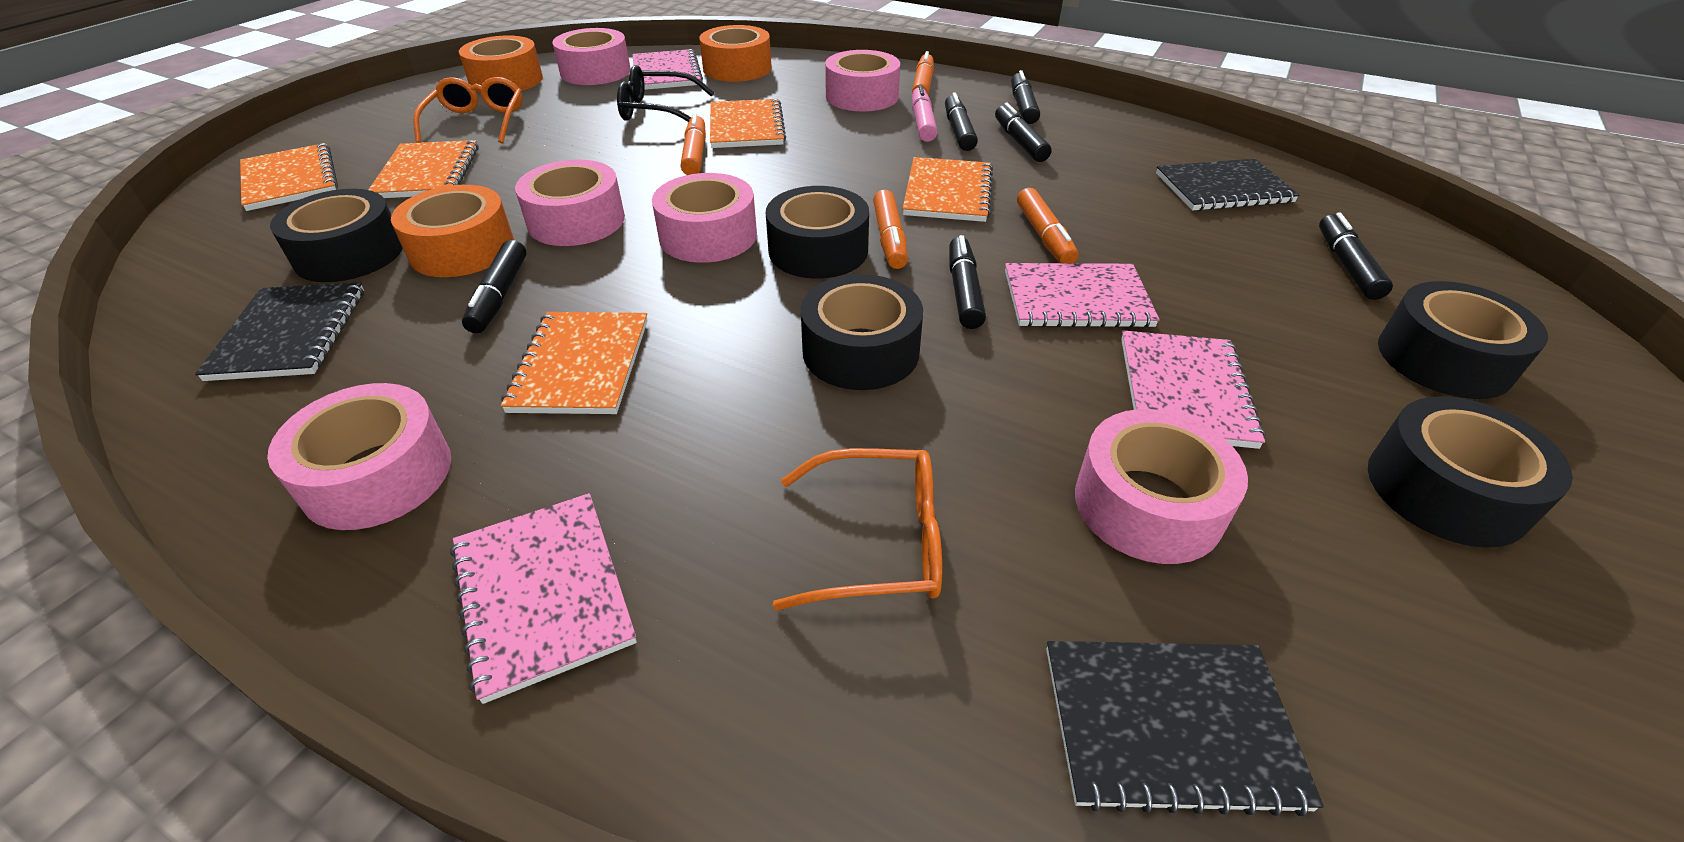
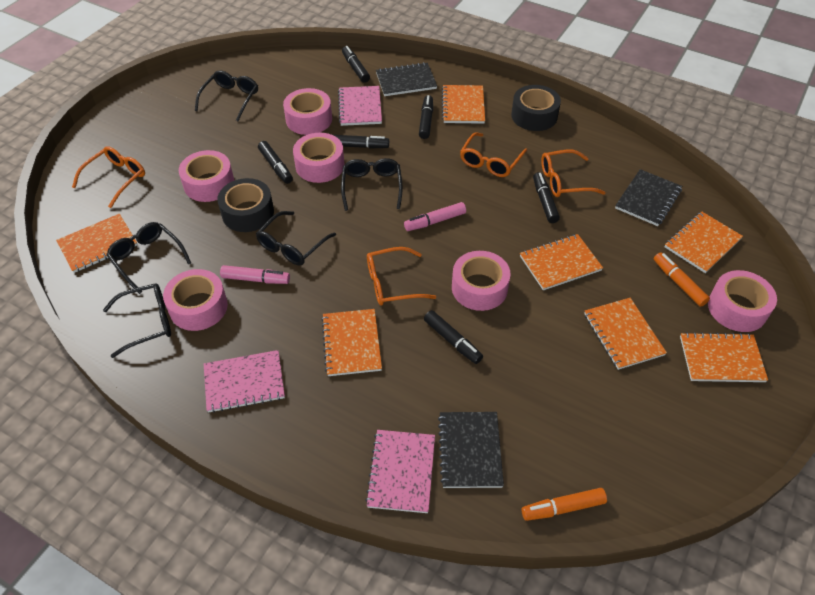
black glasses: [617,65,714,122] = 1 -> [103,283,171,358] [106,222,191,294] [195,70,258,121] [256,211,336,266] [341,158,403,211] = 5
black tape: [270,189,403,282] [766,186,869,279] [801,274,923,390] [1368,396,1573,548] [1378,281,1548,399] = 5 -> [217,178,274,232] [511,85,561,131] = 2
orange glasses: [413,77,523,143] [772,448,942,610] = 2 -> [72,146,145,208] [367,247,436,306] [460,132,527,177] [541,150,606,197] = 4
orange marker: [680,113,706,175] [873,190,908,269] [912,51,934,95] [1017,188,1078,263] = 4 -> [522,488,607,521] [654,252,710,307] = 2
orange notebook: [240,143,338,211] [368,140,478,198] [501,312,648,414] [710,99,786,148] [903,157,993,222] = 5 -> [56,214,137,273] [321,309,382,376] [442,85,485,124] [520,234,603,290] [584,298,667,370] [665,211,743,273] [680,332,768,382] = 7
orange tape: [391,185,514,277] [459,35,543,93] [699,25,772,82] = 3 -> none = 0
pink marker: [912,85,938,142] = 1 -> [220,265,290,284] [404,202,466,231] = 2
pink notebook: [450,493,637,704] [632,49,703,90] [1005,263,1160,328] [1121,330,1266,449] = 4 -> [204,350,285,413] [338,86,382,126] [365,430,435,513] = 3

